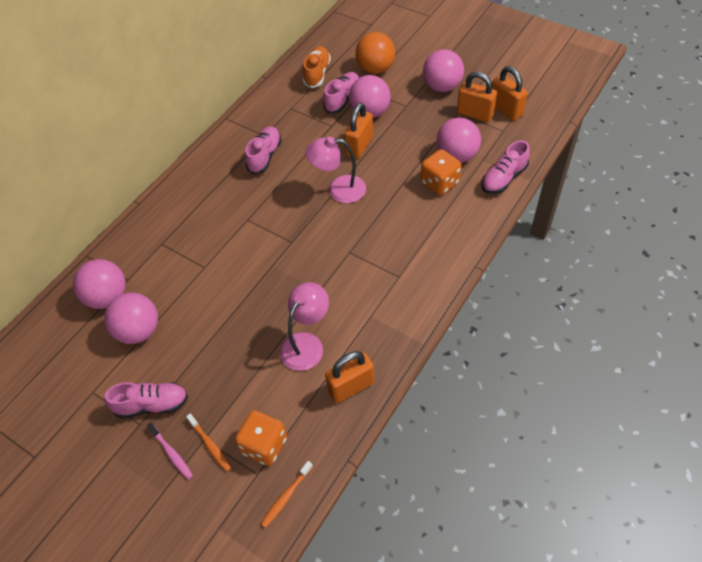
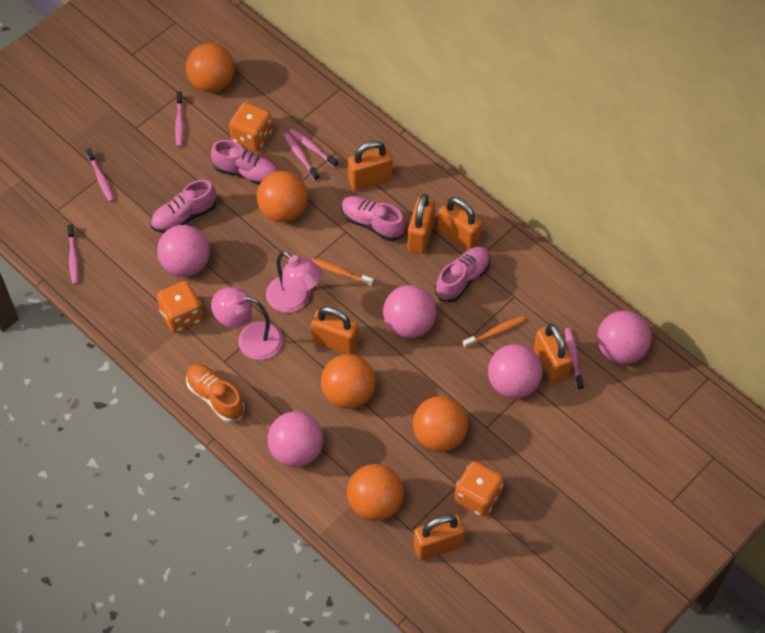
orange ball: [356,32,395,74] = 1 -> [186,43,235,92] [257,171,308,222] [321,354,376,409] [347,464,404,521] [413,396,468,452] = 5
orange dice: [235,410,287,466] [421,149,461,195] = 2 -> [157,281,203,333] [229,102,273,151] [455,461,504,517] = 3
orange padlock: [325,351,374,403] [344,103,373,159] [457,72,497,122] [492,66,528,121] = 4 -> [311,306,359,355] [348,141,393,190] [407,194,435,254] [413,515,465,561] [438,197,483,250] [534,324,573,384] = 6
pink toothbrush: [147,422,193,480] = 1 -> [67,224,79,285] [86,148,114,202] [175,91,184,147] [284,133,319,181] [289,129,338,168] [565,328,584,390] = 6

